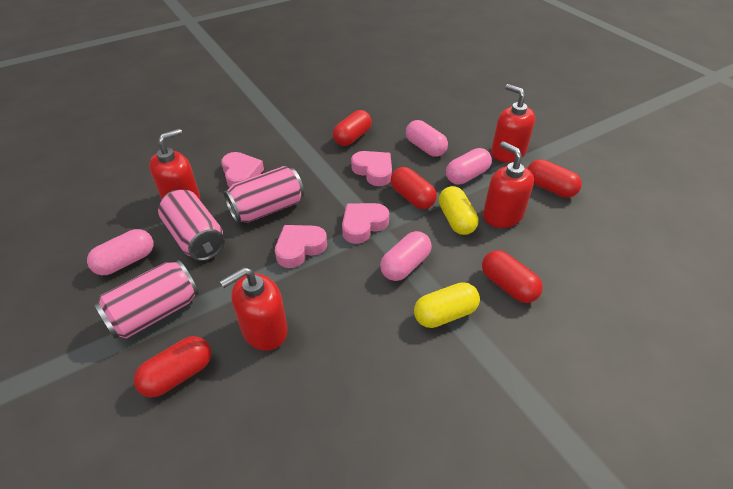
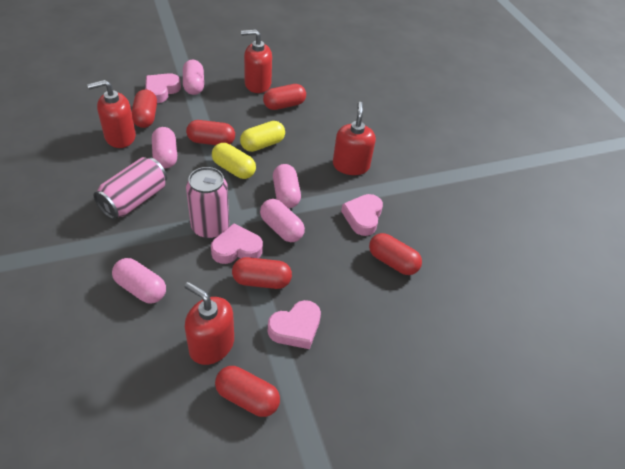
pink can: [94,260,199,339] [158,190,225,261] [224,166,304,223] = 3 -> [94,157,167,219] [186,167,229,239] = 2
pink capsule: [87,229,154,275] [380,231,432,281] [406,120,448,157] [446,148,492,185] = 4 -> [112,258,166,304] [152,127,177,168] [183,59,204,95] [260,199,305,242] [273,164,301,208] = 5
red capsule: [134,336,211,398] [333,110,372,146] [390,167,437,209] [482,250,543,303] [527,159,582,198] = 5 -> [132,89,157,128] [186,120,235,145] [215,366,280,417] [232,257,292,289] [263,84,306,110] [369,233,422,275] = 6

